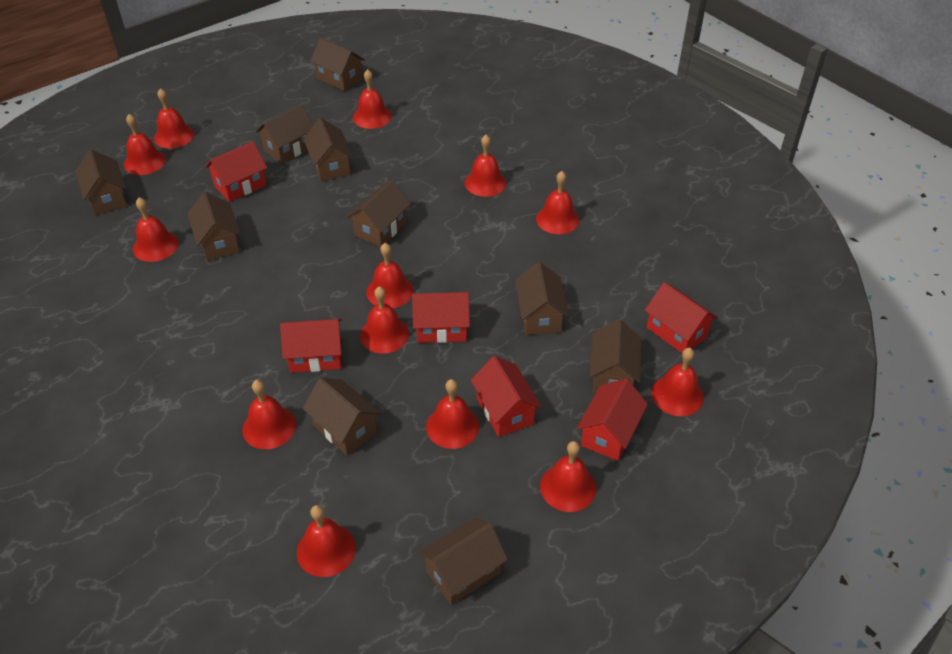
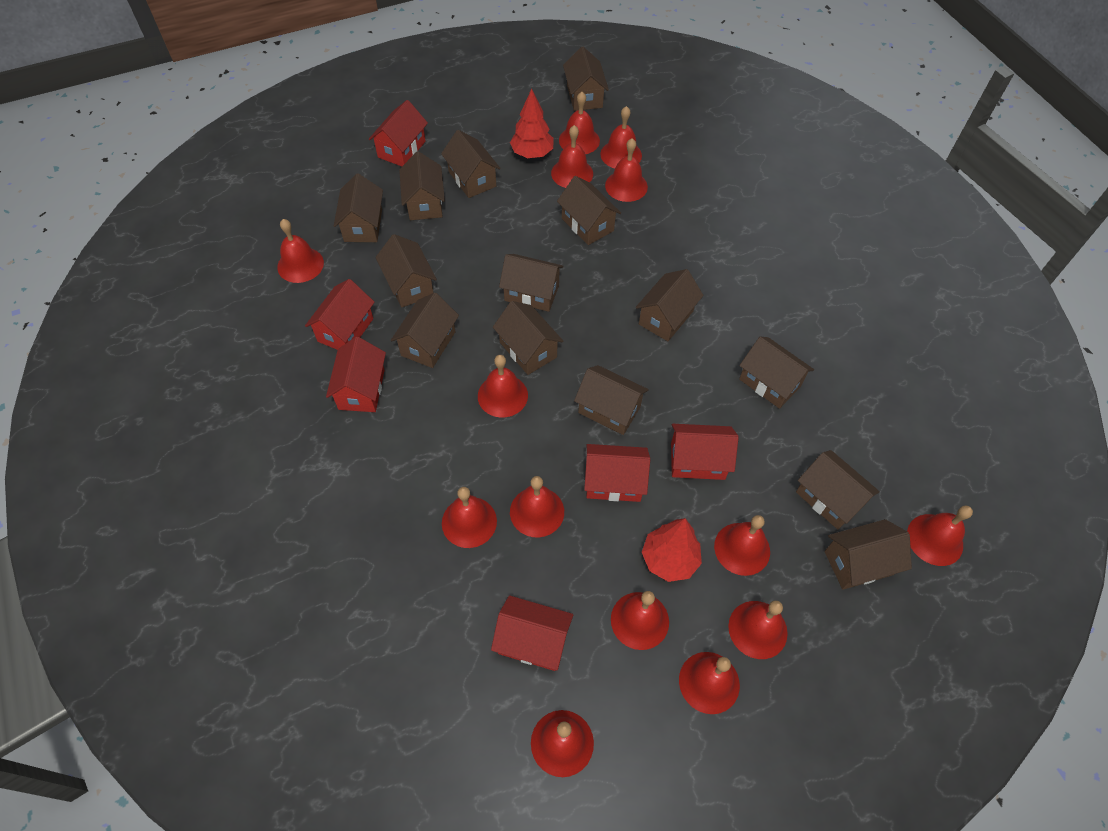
brown house: [75,149,127,215] [187,192,241,261] [256,104,313,164] [302,377,381,455] [303,118,353,181] [310,38,365,91] [347,180,411,247] [419,518,508,605] [515,262,569,335] [590,319,641,393] = 10 -> [334,173,383,242] [376,234,437,307] [391,293,459,368] [399,151,445,220] [441,130,501,198] [493,301,563,375] [499,254,564,312] [557,176,621,245] [563,47,609,111] [574,365,649,435] [636,269,703,341] [739,337,814,409] [796,450,880,529] [824,519,912,590] = 14
red bell: [124,114,166,175] [133,197,179,262] [154,88,195,149] [242,380,296,449] [297,505,356,577] [353,69,392,129] [360,286,409,354] [366,243,413,308] [426,379,479,449] [465,135,507,197] [536,171,580,234] [540,441,596,512] [651,348,704,416] = 13 -> [277,219,324,283] [442,487,497,548] [478,355,528,418] [510,476,564,537] [531,710,594,777] [551,125,593,188] [559,92,600,154] [600,106,642,168] [605,138,648,202] [611,591,669,650] [679,652,740,714] [714,515,770,576] [728,601,788,659] [907,505,973,566] = 14
red tree: none = 0 -> [510,89,553,158] [642,518,702,582] = 2

